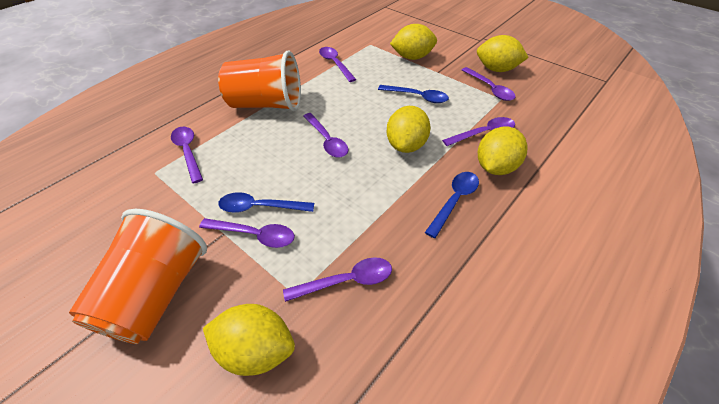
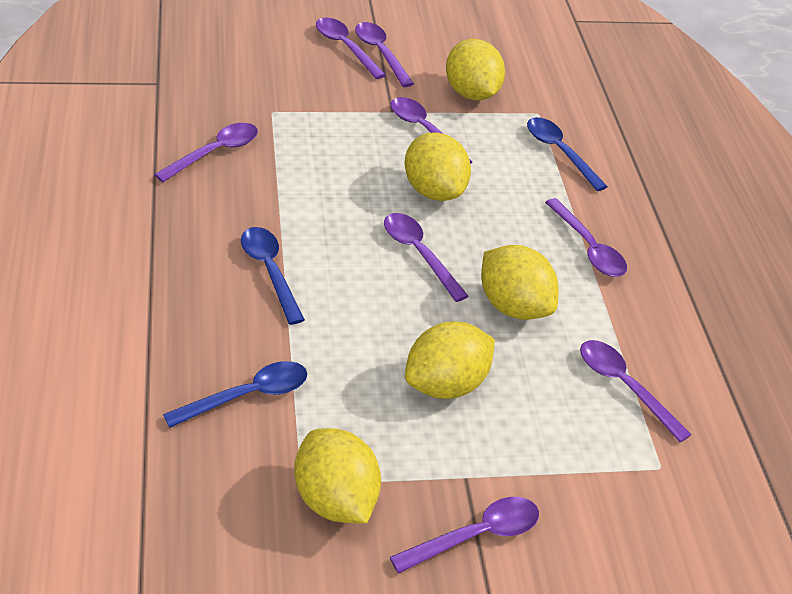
orange cup: [69,209,207,344] [218,50,301,111] = 2 -> none = 0
purple spoon: [171,127,203,183] [199,218,295,248] [283,257,392,302] [303,113,348,158] [319,47,356,82] [442,117,515,146] [462,67,516,101] = 7 -> [154,123,258,182] [316,17,386,79] [355,22,414,87] [384,213,468,302] [390,497,539,574] [391,97,472,164] [545,198,627,277] [580,340,692,442] = 8

